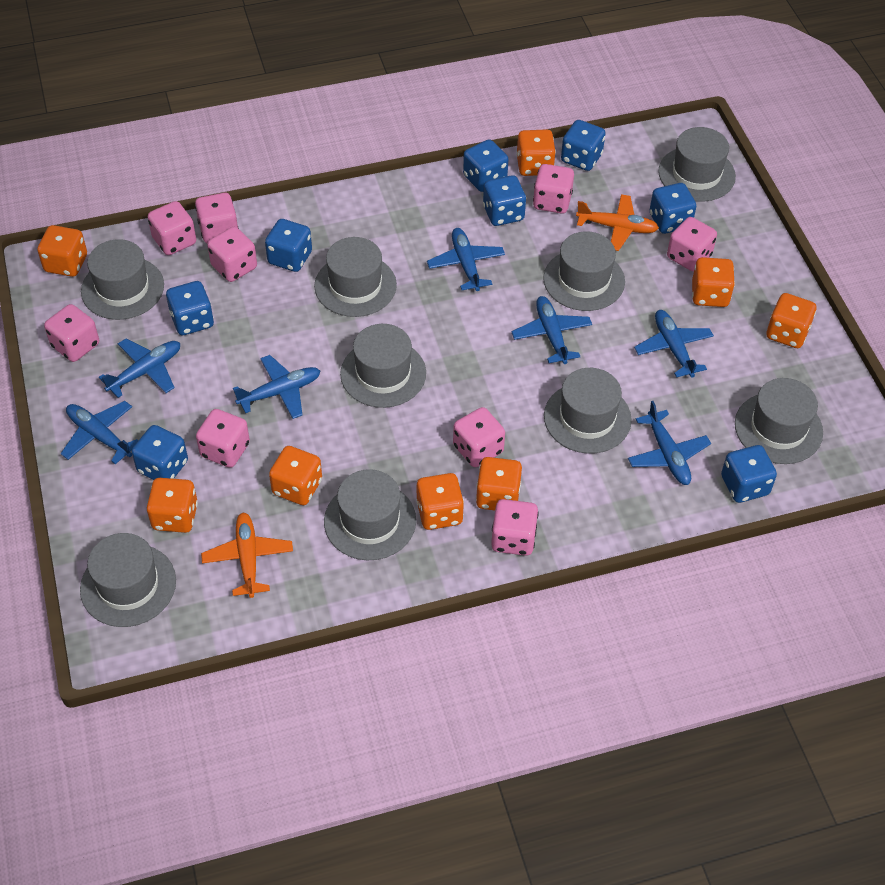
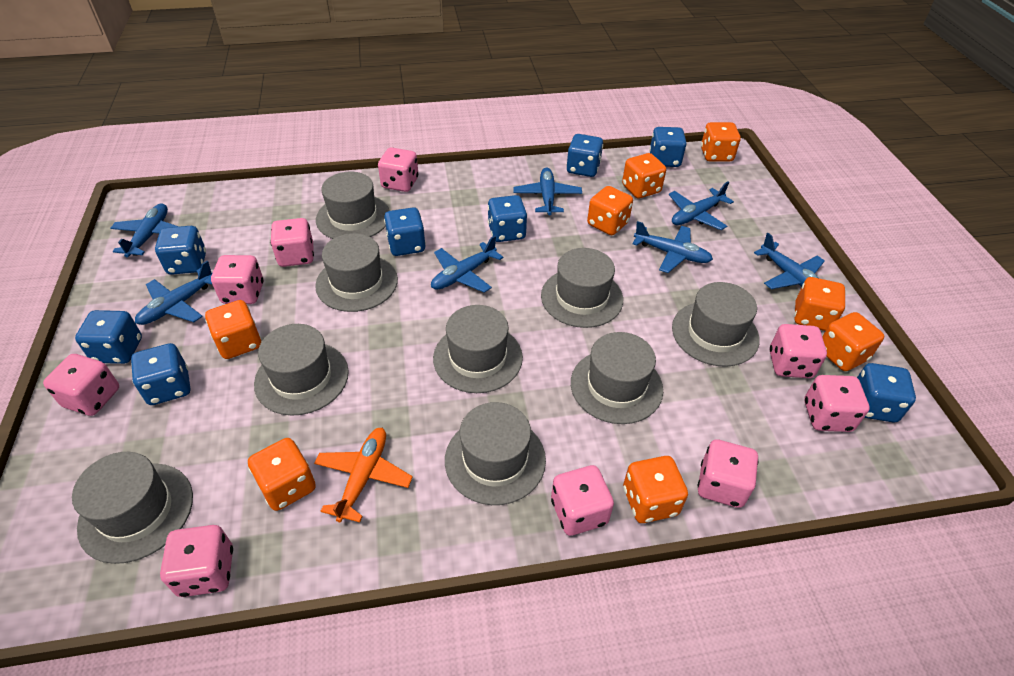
orange plane: [201,513,293,598] [576,194,659,251] = 2 -> [314,428,413,522] = 1

